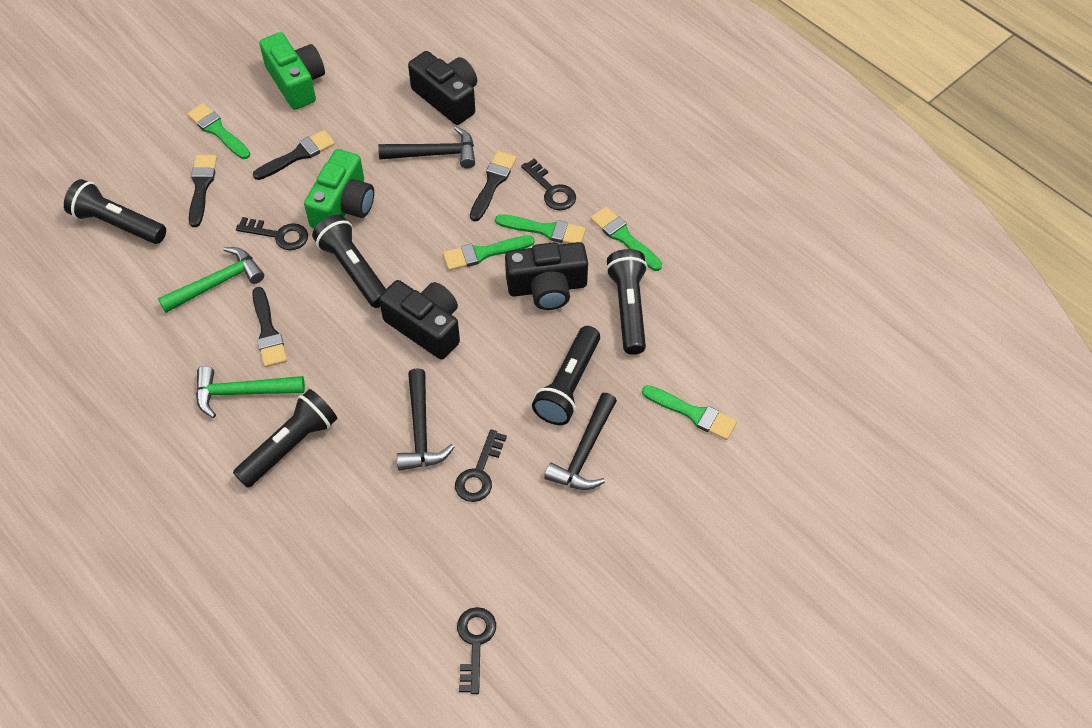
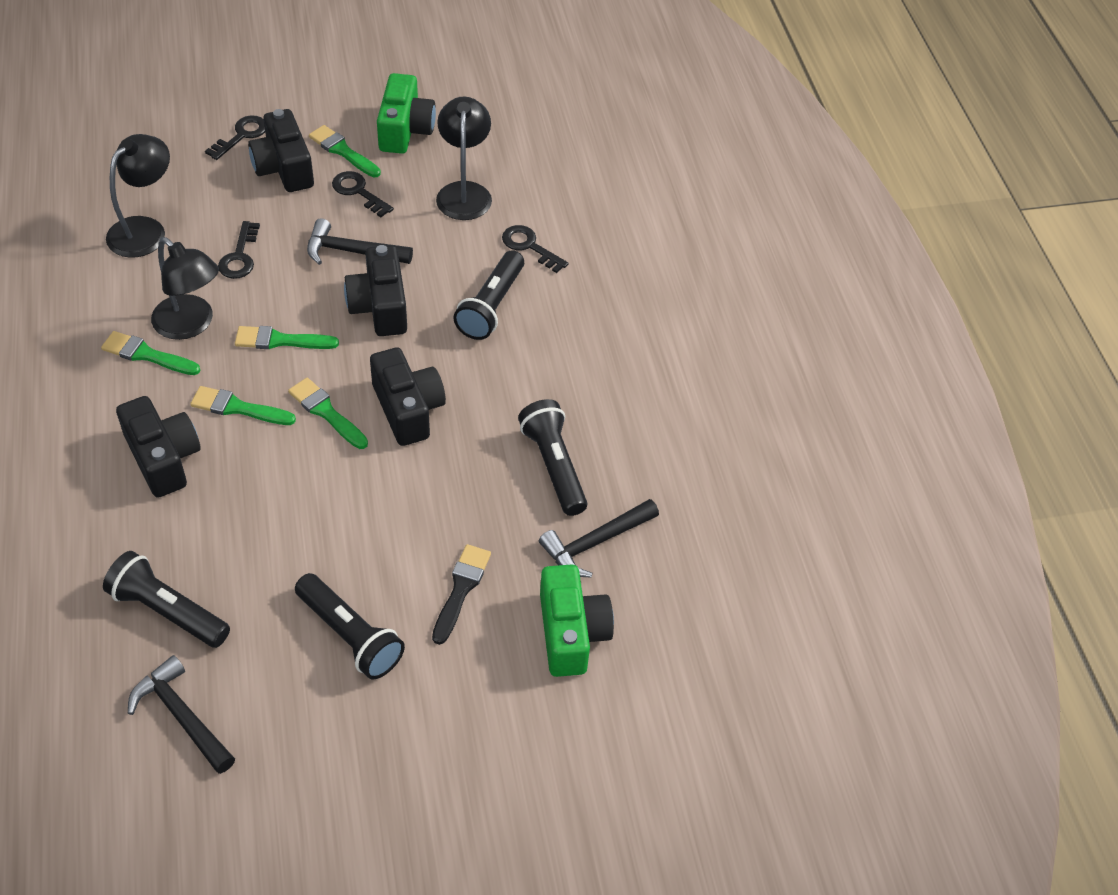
black brush: [189,155,217,227] [252,287,287,367] [253,130,335,180] [470,151,517,221] = 4 -> [432,544,491,645] = 1
black camera: [379,280,460,360] [408,51,477,125] [505,242,588,310] = 3 -> [116,396,201,498] [248,109,314,192] [344,245,407,336] [370,347,446,446] = 4
black flashlight: [64,179,166,244] [233,389,337,488] [312,214,386,308] [532,326,600,425] [606,249,648,355] = 5 -> [103,551,230,648] [295,573,405,680] [453,250,524,340] [518,399,587,516] = 4
black lamp: none = 0 -> [106,134,170,258] [151,237,219,340] [436,96,492,220] = 3
green hammer: [158,247,264,313] [196,366,305,418] = 2 -> none = 0

